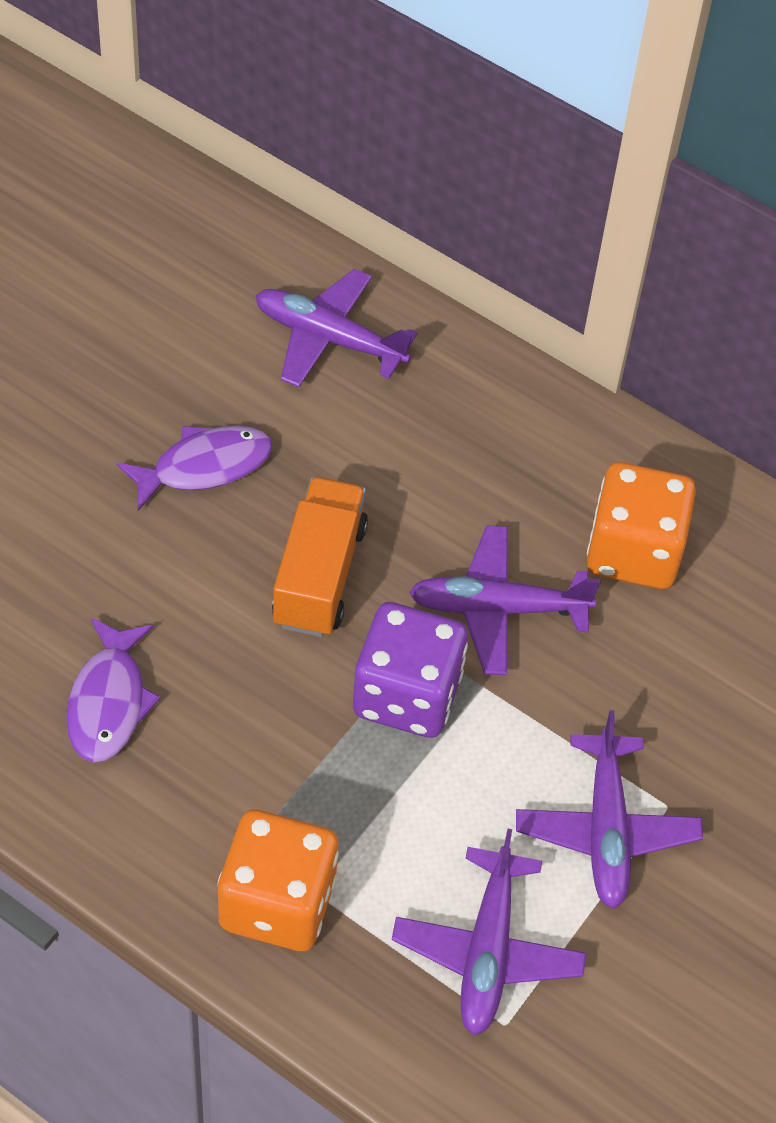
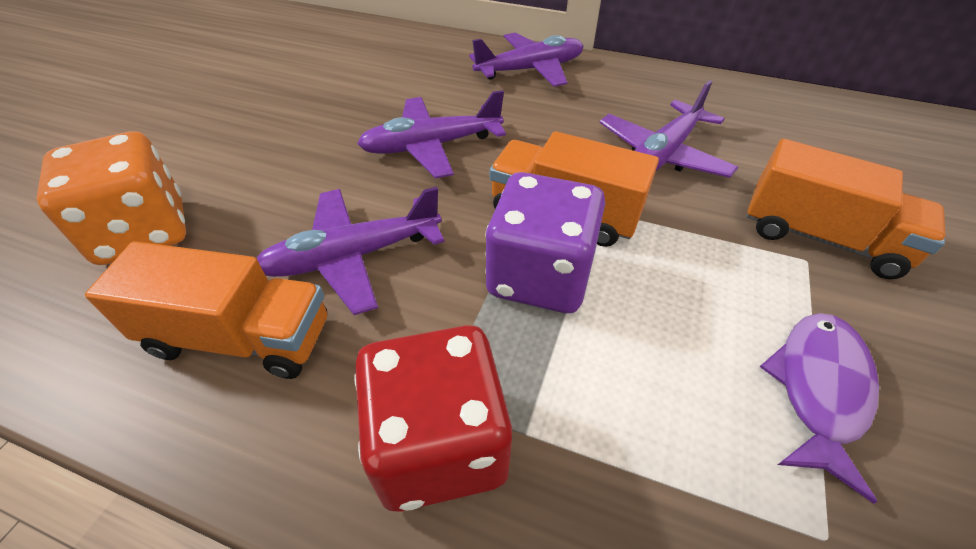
orange dice: [217,810,339,952] [587,462,696,589] = 2 -> [37,131,186,265] = 1
orange truck: [272,477,368,637] = 1 -> [85,241,327,379] [490,131,659,247] [746,139,945,279] = 3
purple fish: [66,618,161,763] [117,425,272,511] = 2 -> [760,313,879,504] = 1
red dice: none = 0 -> [354,325,512,512] = 1

